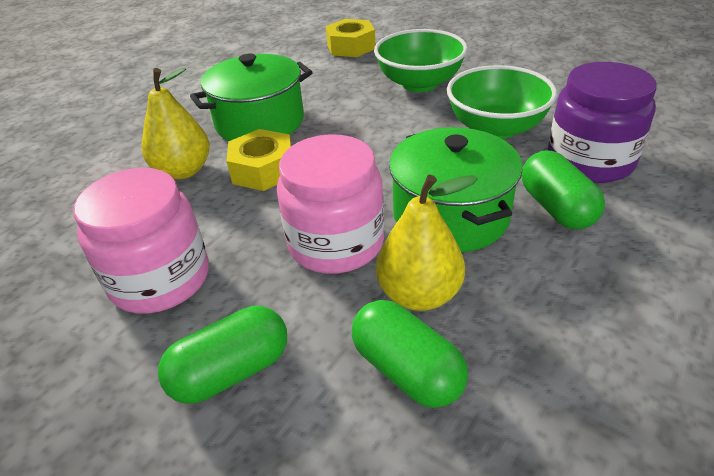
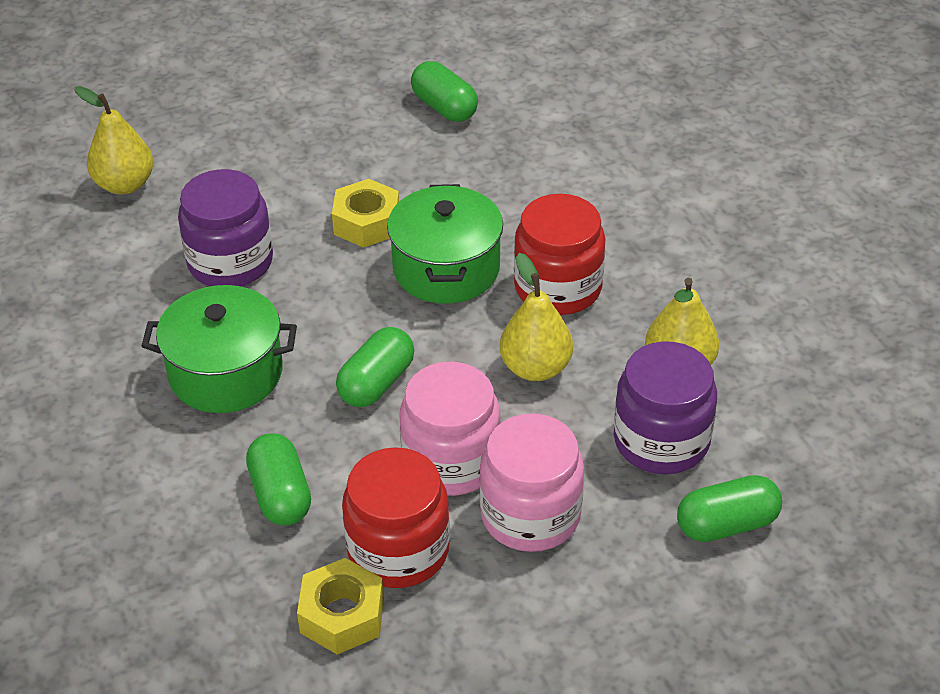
green bowl: [374,29,468,92] [447,65,557,139] = 2 -> none = 0
green capsule: [158,306,287,404] [352,300,468,408] [521,150,605,230] = 3 -> [246,433,311,526] [336,327,414,407] [411,61,478,122] [677,475,782,542] = 4
purple jar: [548,62,657,183] = 1 -> [178,169,273,286] [614,341,717,474] = 2
red jar: none = 0 -> [342,447,450,588] [514,194,605,315] = 2
yellow pear: [142,68,210,179] [376,175,478,311] = 2 -> [75,86,153,194] [500,253,573,381] [645,278,719,365] = 3

